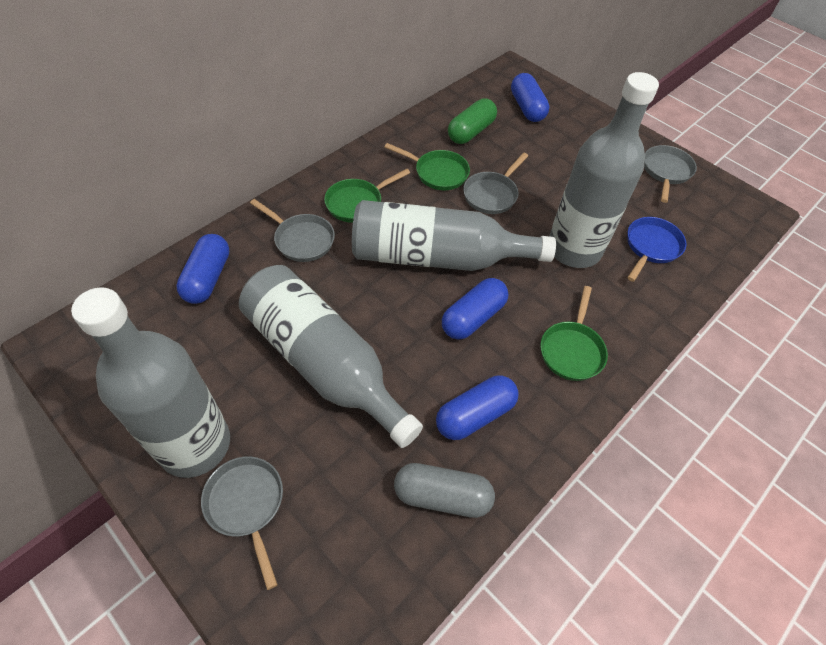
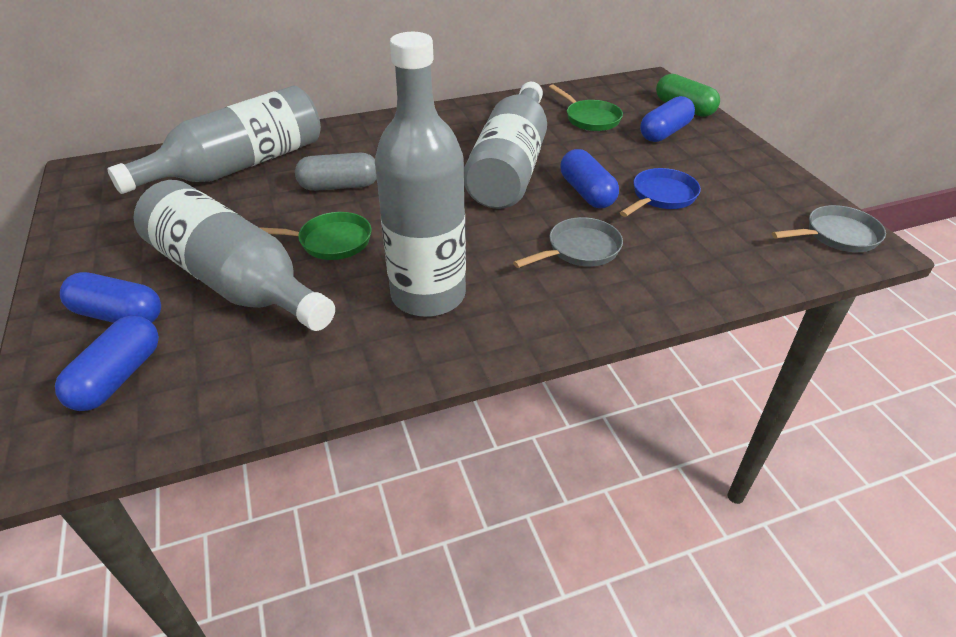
green pan: [324,169,410,223] [384,143,470,190] [540,286,608,381] = 3 -> [259,212,371,260] [549,84,623,131] = 2
grey pan: [201,456,283,590] [250,199,335,262] [463,153,528,214] [644,145,697,203] = 4 -> [513,217,623,268] [772,205,886,252] = 2

